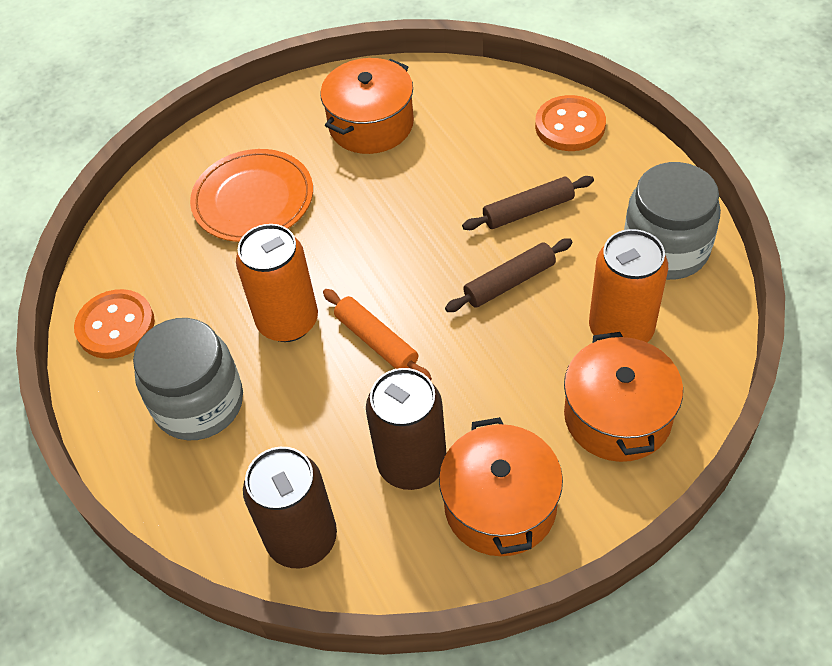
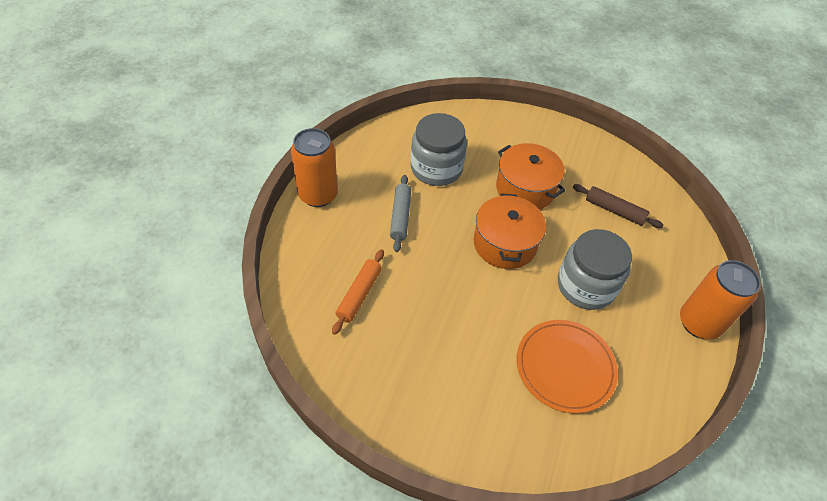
brown can: [243,447,337,568] [366,368,446,490] = 2 -> none = 0
brown rolling pin: [445,238,573,312] [462,176,594,230] = 2 -> [573,184,664,228] = 1
grey rolling pin: none = 0 -> [390,175,411,252] = 1
orange button: [74,289,155,359] [535,95,606,151] = 2 -> none = 0
orange pot: [320,58,414,154] [439,417,563,556] [564,332,683,462] = 3 -> [474,193,546,269] [496,143,565,210] = 2

